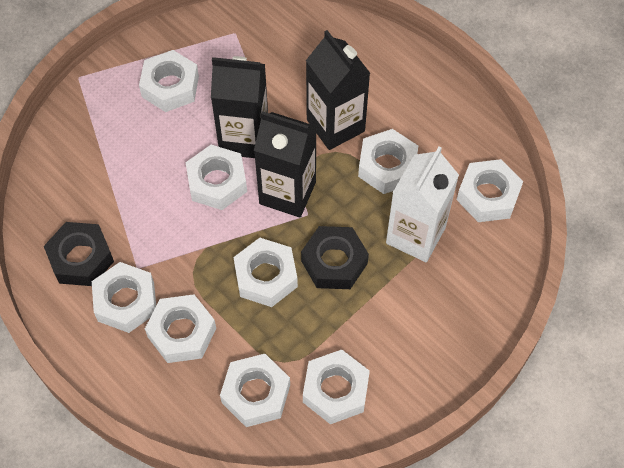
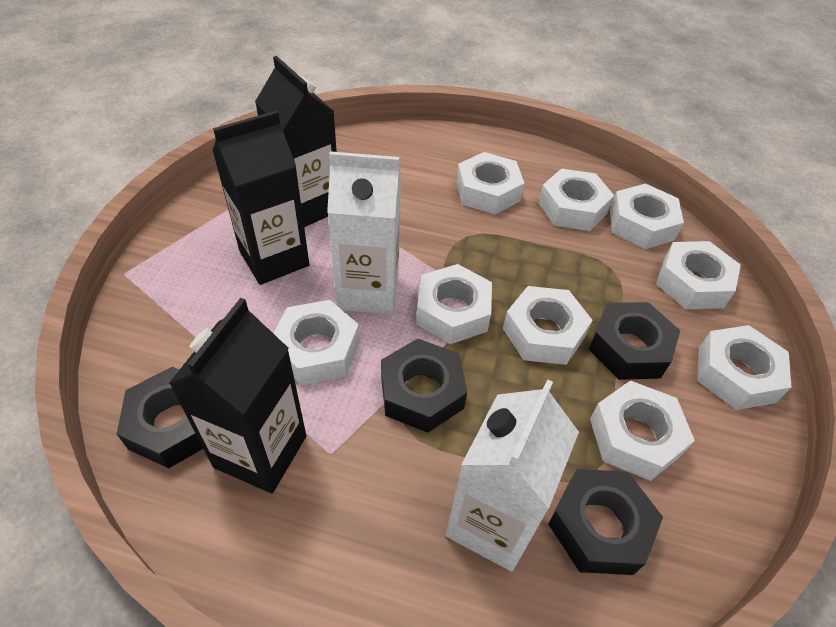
black nut: [44,222,114,286] [301,226,369,289] = 2 -> [117,367,203,468] [381,338,467,433] [548,469,663,575] [589,302,680,380] = 4
white carton: [386,146,459,262] = 1 -> [327,151,401,315] [446,379,579,572] = 2

